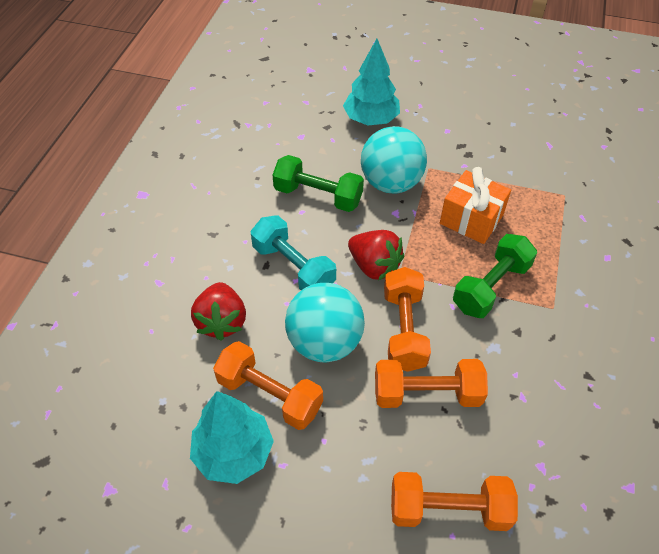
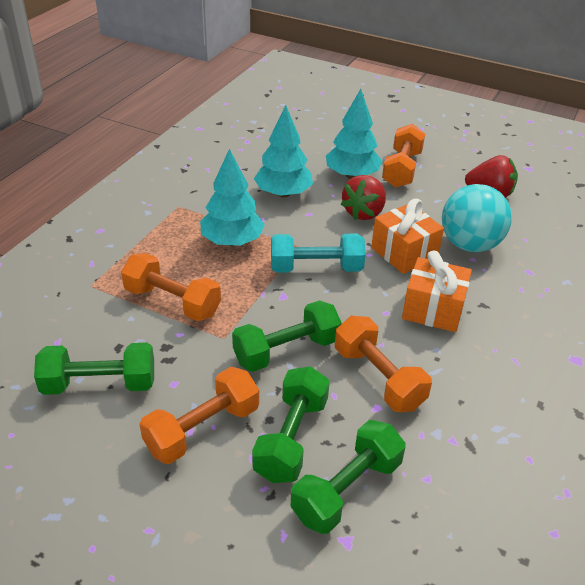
green dumbbell: [273,155,364,212] [453,234,537,318] = 2 -> [34,343,154,395] [232,300,342,372] [252,366,330,483] [290,420,406,534] = 4
orange gift: [440,167,511,244] = 1 -> [371,198,444,274] [402,251,472,332] = 2
turquoise ball: [285,283,365,362] [361,126,427,193] = 2 -> [442,184,512,252] = 1
turquoise tree: [190,391,274,484] [343,39,400,126] = 2 -> [200,149,265,246] [254,105,313,198] [326,89,382,179] = 3

